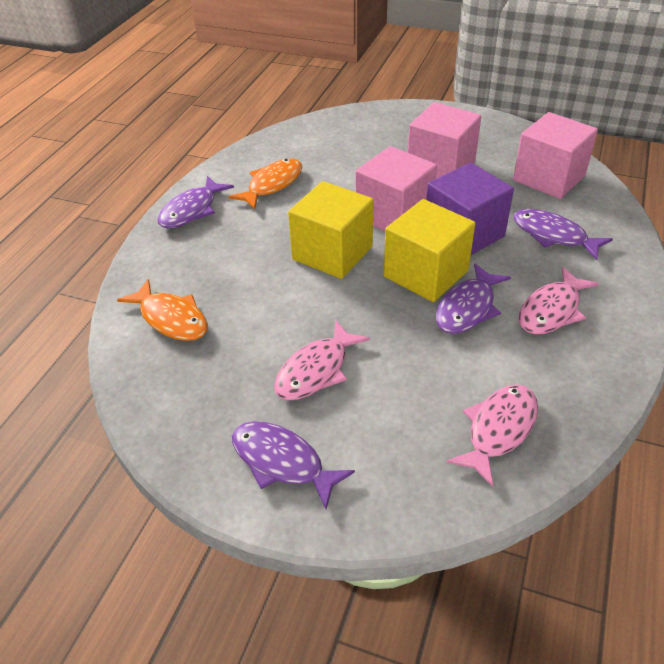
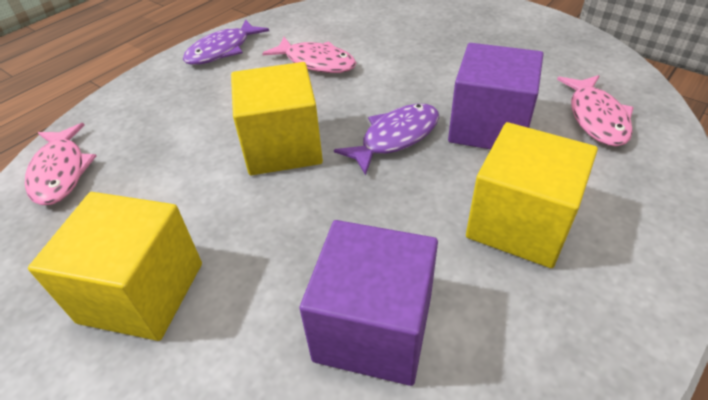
orange fish: [117,279,208,341] [228,158,302,210] = 2 -> none = 0
pink cube: [356,146,437,231] [408,102,481,179] [513,112,598,199] = 3 -> none = 0
purple cube: [426,163,514,255] = 1 -> [299,220,438,386] [448,43,543,149] = 2
purple fish: [157,176,234,229] [232,421,355,509] [436,263,511,334] [513,209,613,260] = 4 -> [183,19,269,65] [334,104,439,175] = 2
yellow cube: [288,181,374,279] [384,199,475,302] = 2 -> [28,192,202,341] [231,62,323,175] [466,122,598,268] = 3

